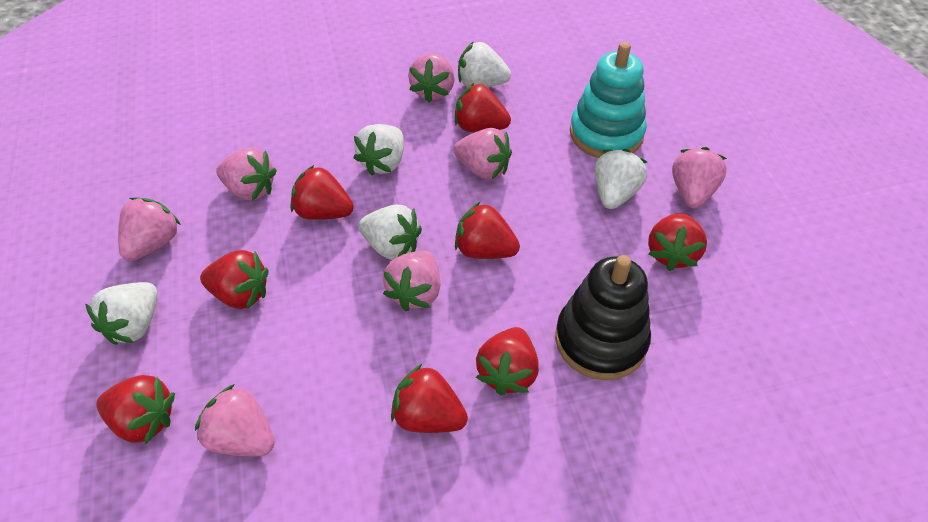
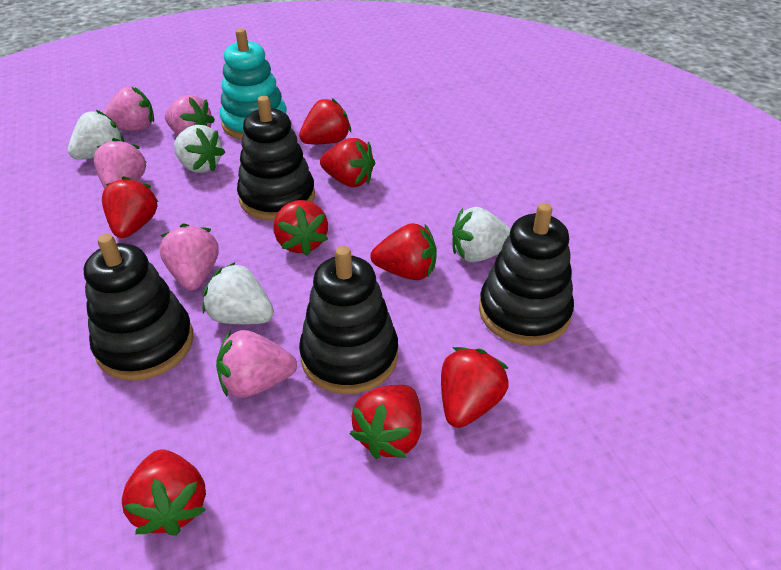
black stacking toy: [555,255,651,380] = 1 -> [84,234,193,381] [237,96,315,221] [299,246,398,394] [479,203,574,346] = 4
pink strawberry: [118,197,181,261] [195,384,275,457] [216,148,277,200] [383,251,440,311] [408,54,455,103] [453,128,512,179] [672,147,727,208] = 7 -> [94,138,147,188] [103,87,154,131] [159,223,219,290] [165,95,215,135] [216,330,297,398] = 5
white strawberry: [85,282,157,345] [354,124,404,175] [358,205,422,260] [458,41,511,87] [595,149,647,209] = 5 -> [68,110,124,160] [174,125,225,173] [203,263,274,324] [452,207,510,262] = 4

